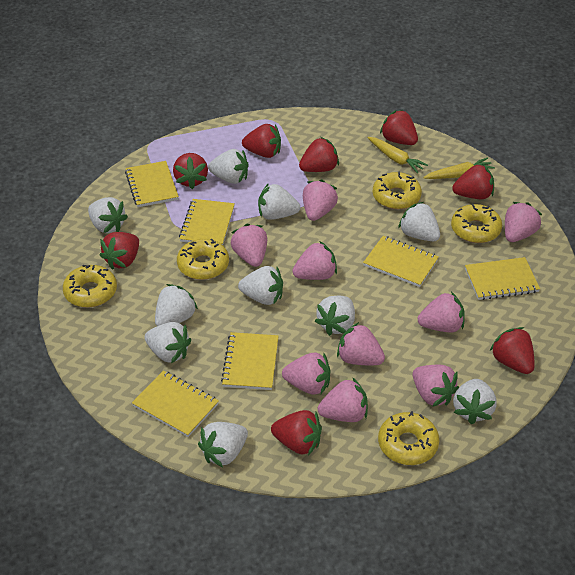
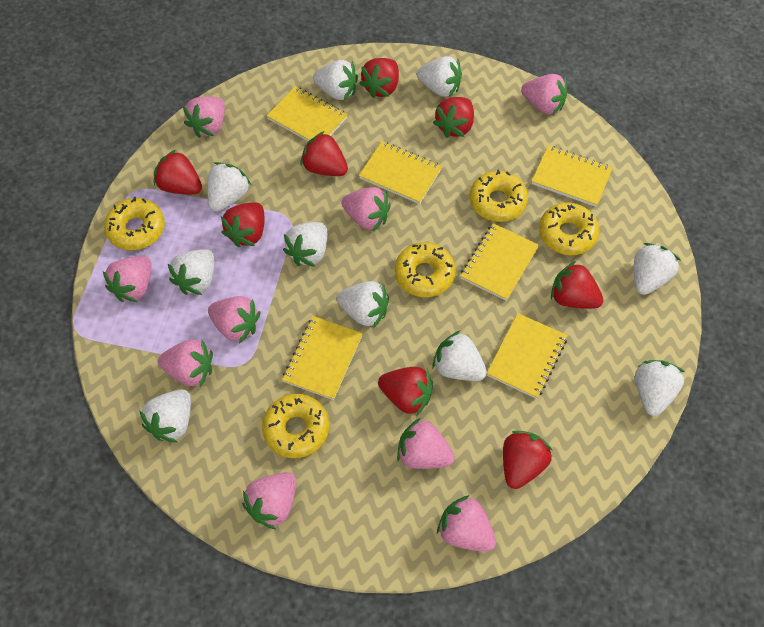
yellow carrot: [367,137,428,173] [424,158,495,179] = 2 -> none = 0

